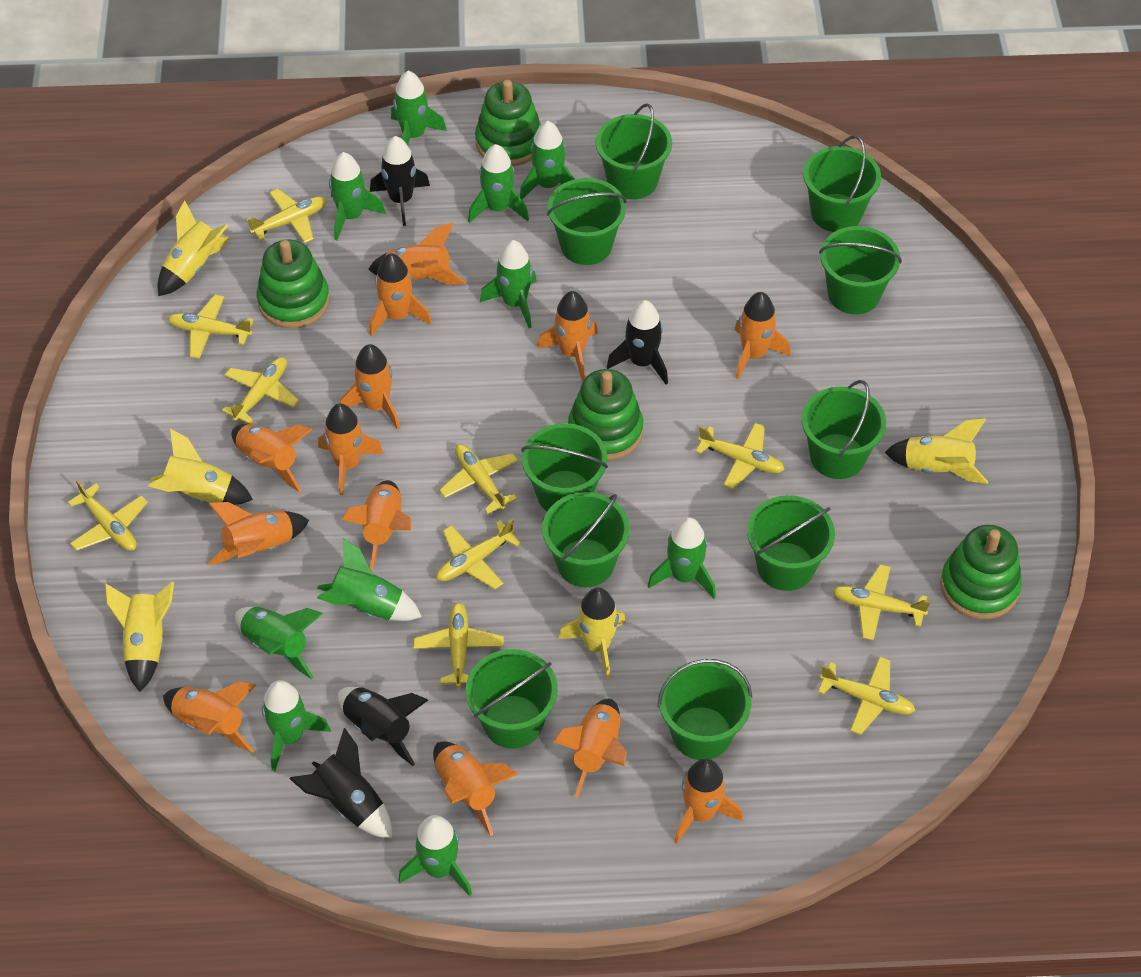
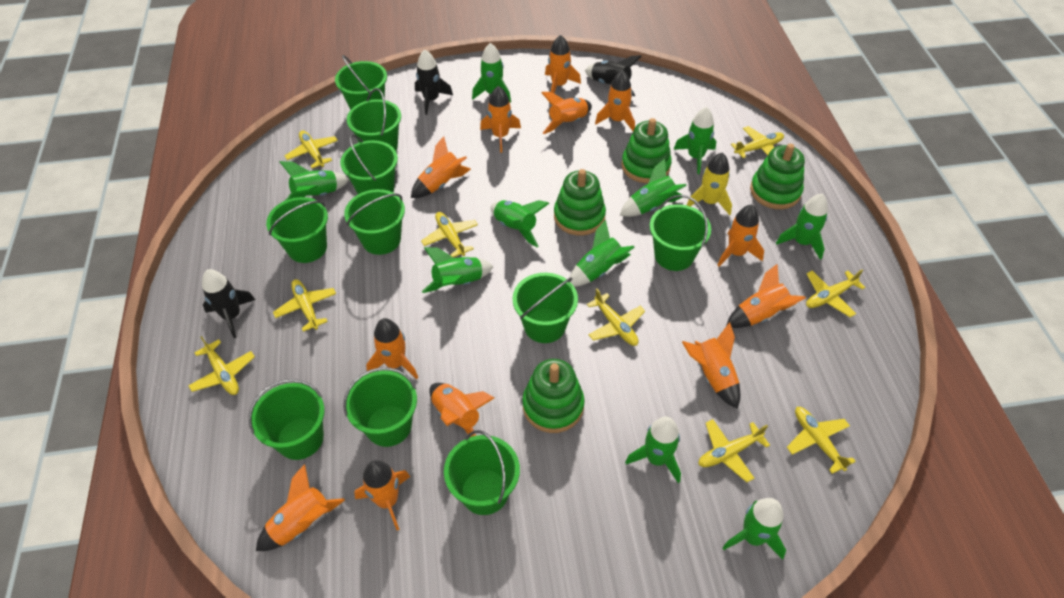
black rocket: [289,728,392,838] [338,687,428,766] [370,136,430,226] [607,300,668,384] = 4 -> [202,269,255,338] [415,50,453,115] [585,55,642,96] = 3
orange rocket: [163,681,256,753] [209,502,309,565] [232,424,313,492] [318,403,384,495] [340,344,400,430] [342,480,411,571] [368,223,466,285] [370,253,432,336] [433,741,518,836] [537,291,598,381] [553,699,627,798] [674,758,743,844] [735,292,791,379] = 13 -> [256,464,345,551] [354,460,410,530] [366,318,418,379] [411,136,471,198] [429,383,494,437] [480,86,521,152] [541,92,592,134] [545,35,581,93] [595,70,635,131] [682,322,740,409] [717,205,764,266] [726,264,806,328] = 12
yellow plane: [68,480,148,551] [167,295,254,359] [222,357,299,424] [246,189,327,243] [413,602,504,688] [436,519,521,590] [439,444,519,514] [696,423,785,489] [818,656,915,735] [832,564,931,640] = 10 -> [188,336,255,395] [273,279,336,332] [285,130,338,168] [421,212,478,257] [587,289,645,346] [698,419,770,482] [731,126,784,158] [787,407,856,474] [806,269,866,317] = 9
yellow rocket: [105,582,174,692] [149,429,253,505] [158,200,230,296] [558,587,626,679] [884,418,988,484] = 5 -> [687,153,732,215] = 1

